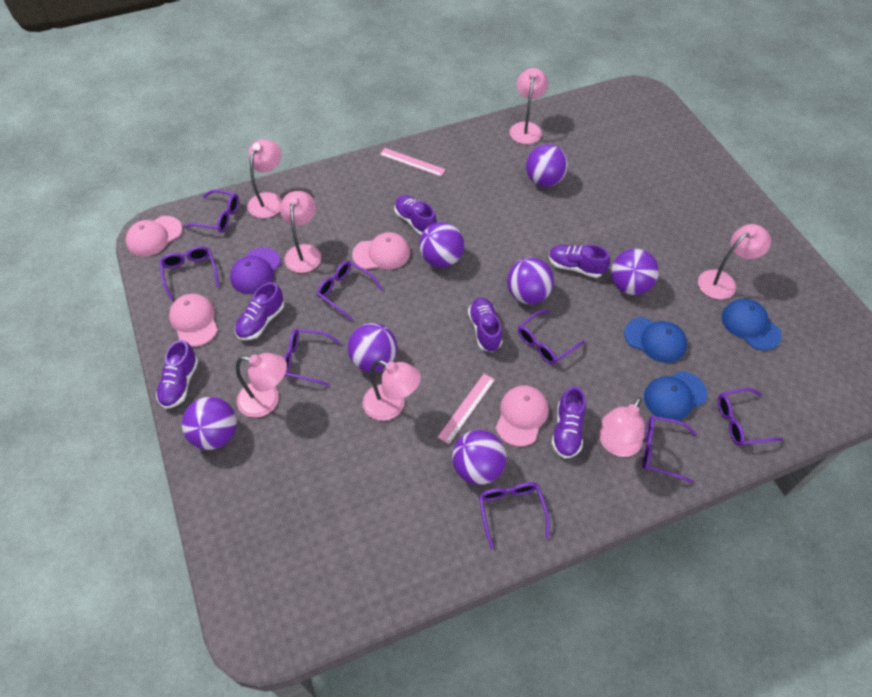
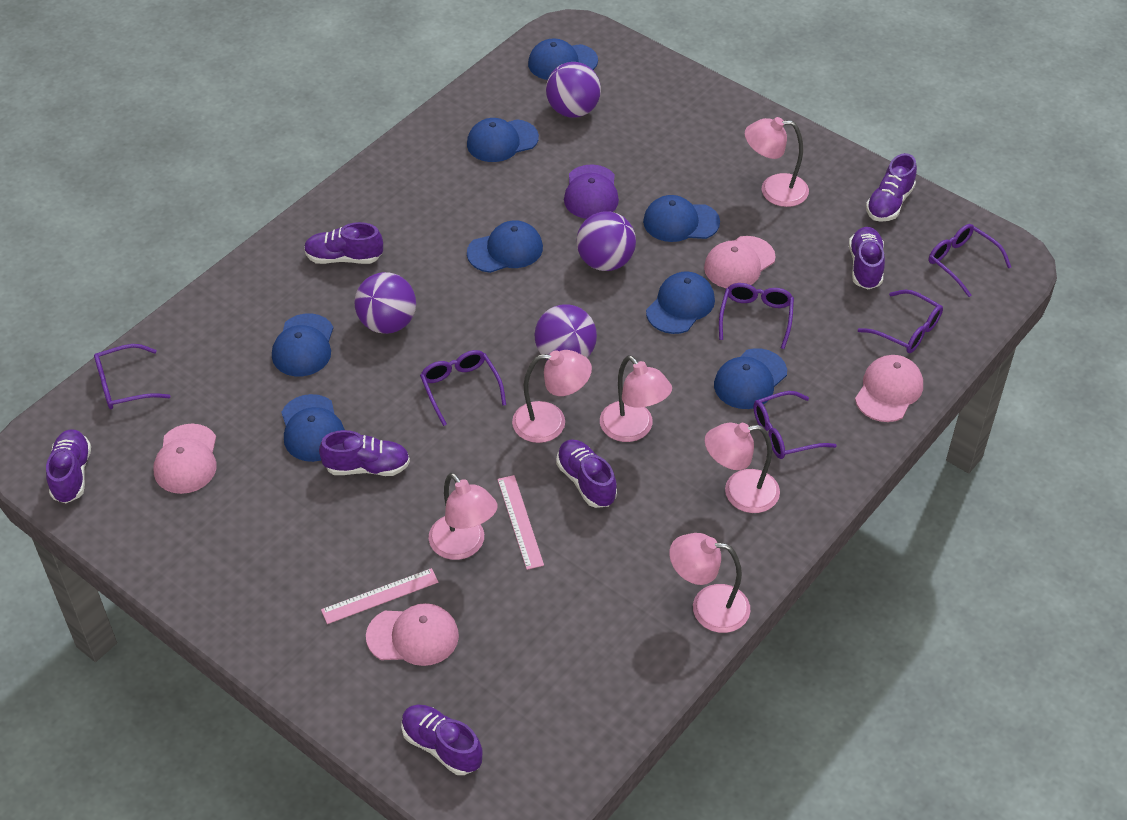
blue cap: [624,317,687,363] [644,371,707,420] [721,299,782,350] = 3 -> [272,313,333,376] [281,394,345,462] [467,118,539,162] [467,220,543,273] [528,39,598,80] [643,195,720,242] [646,271,715,334] [714,348,787,409] = 8
pink lamp: [236,353,287,418] [248,139,282,218] [280,191,321,273] [363,360,421,421] [510,68,548,144] [600,397,645,457] [698,224,771,300] = 7 -> [429,473,498,560] [512,350,592,443] [600,355,672,442] [669,533,750,633] [705,423,780,513] [745,117,809,207] = 6
purple ball: [182,397,237,450] [348,323,397,372] [419,222,464,268] [452,430,506,485] [507,258,554,304] [526,144,568,187] [611,249,659,295] = 7 -> [354,272,416,334] [534,304,597,360] [546,62,601,118] [576,211,636,271] = 4
purple glasses: [159,246,219,300] [184,189,239,232] [284,329,341,386] [317,261,382,321] [479,482,550,549] [518,310,585,365] [642,416,697,484] [718,388,784,446] = 8 -> [94,344,170,409] [420,350,506,426] [719,283,794,349] [753,391,837,459] [858,290,943,353] [929,224,1011,297] = 6
purple shoe: [156,340,198,409] [235,282,284,340] [394,195,437,235] [468,298,502,352] [549,244,610,278] [552,386,586,459] = 6 -> [46,429,91,503] [304,222,383,264] [319,430,410,476] [401,705,483,775] [556,440,617,508] [849,227,885,289] [866,153,917,222] = 7

